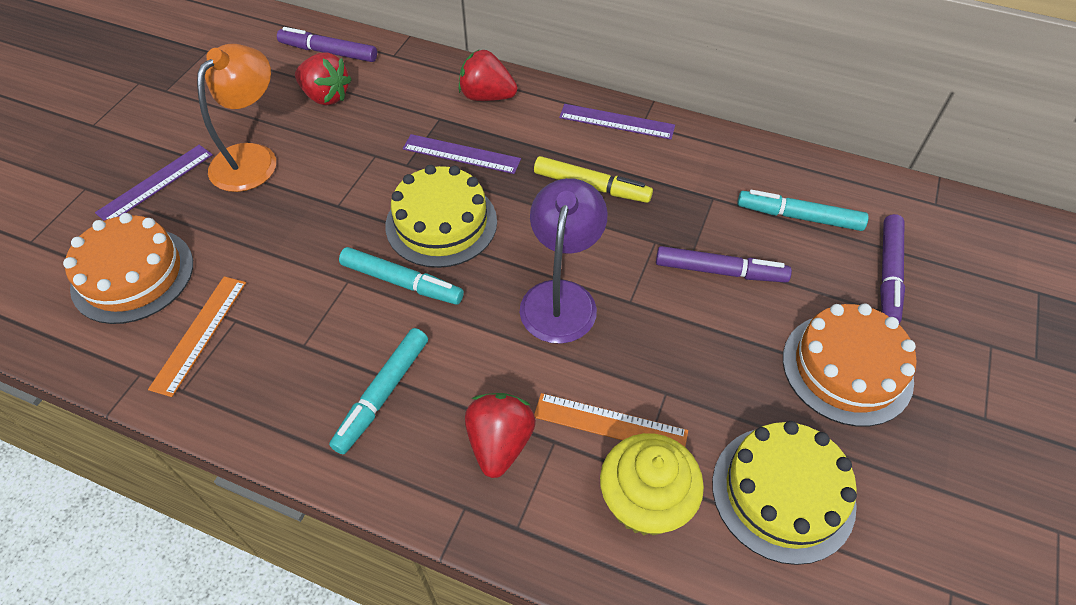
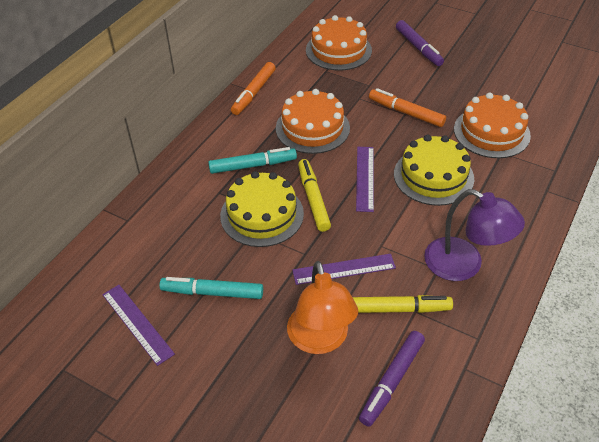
orange cake: [63,213,193,324] [783,303,917,427] = 2 -> [276,89,350,154] [306,15,372,71] [454,93,531,158] = 3
orange marker: none = 0 -> [231,62,276,115] [369,88,446,127] = 2
orange ruler: [148,276,246,397] [534,393,688,447] = 2 -> none = 0
purple marker: [277,27,377,62] [656,246,792,283] [880,214,905,323] = 3 -> [359,331,425,427] [396,20,444,66] = 2
red strawberry: [295,52,352,106] [459,49,518,101] [465,393,536,478] = 3 -> none = 0
turquoise marker: [329,328,428,455] [339,247,464,305] [738,190,869,231] = 3 -> [159,277,263,299] [208,147,297,174] = 2
yellow cupcake: [600,433,704,535] = 1 -> none = 0
yellow marker: [534,156,653,203] = 1 -> [298,159,331,232] [353,295,453,313] = 2

